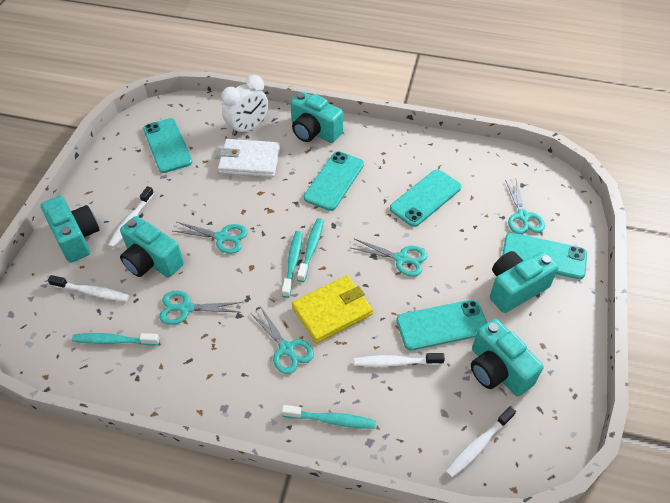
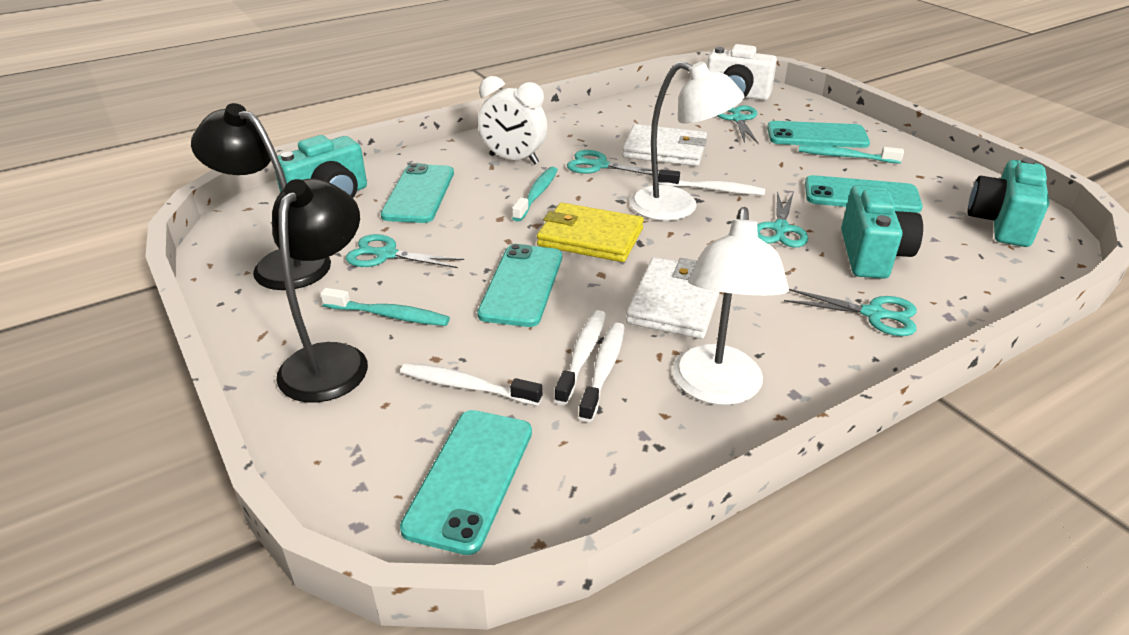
black lamp: none = 0 -> [191,103,331,290] [272,179,368,403] = 2
turquoise camera: [41,196,99,263] [120,216,184,277] [290,92,343,143] [471,319,544,396] [490,251,559,313] = 5 -> [275,135,367,198] [841,185,923,279] [968,158,1049,247] = 3
turquoise toothbrush: [72,333,160,346] [282,231,302,298] [282,405,376,429] [297,218,324,282] = 4 -> [320,288,450,326] [512,167,558,222] [799,146,904,164] = 3
white camera: none = 0 -> [707,44,777,100] = 1
white lamp: none = 0 -> [630,62,745,221] [673,207,789,405] = 2
white wallet: [218,139,280,177] = 1 -> [622,124,707,166] [626,257,720,339] = 2

